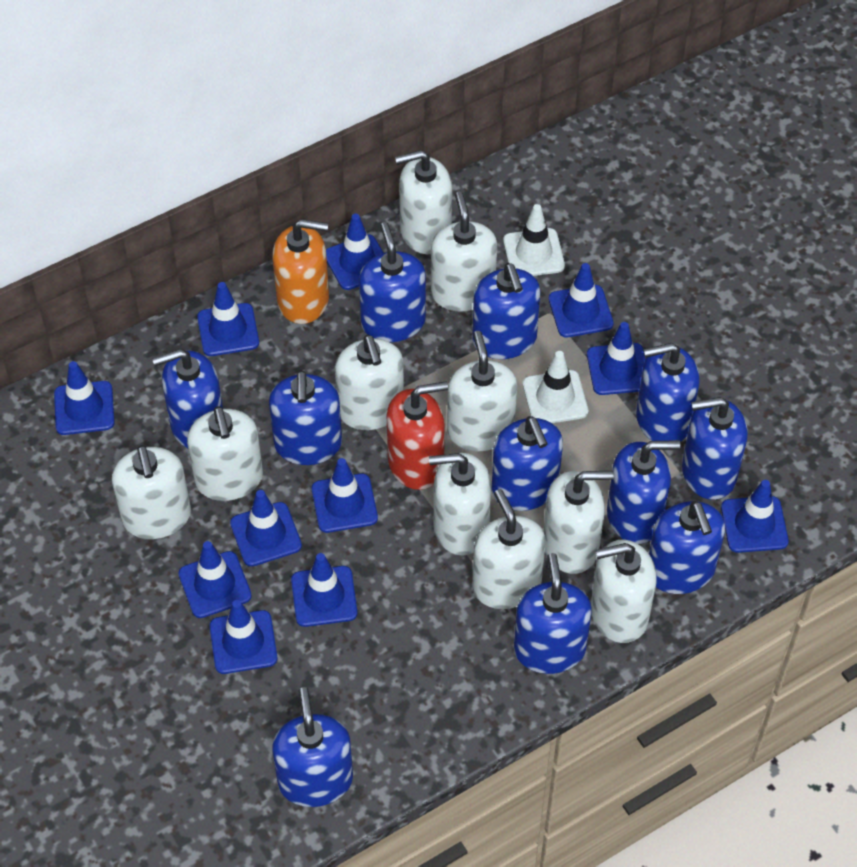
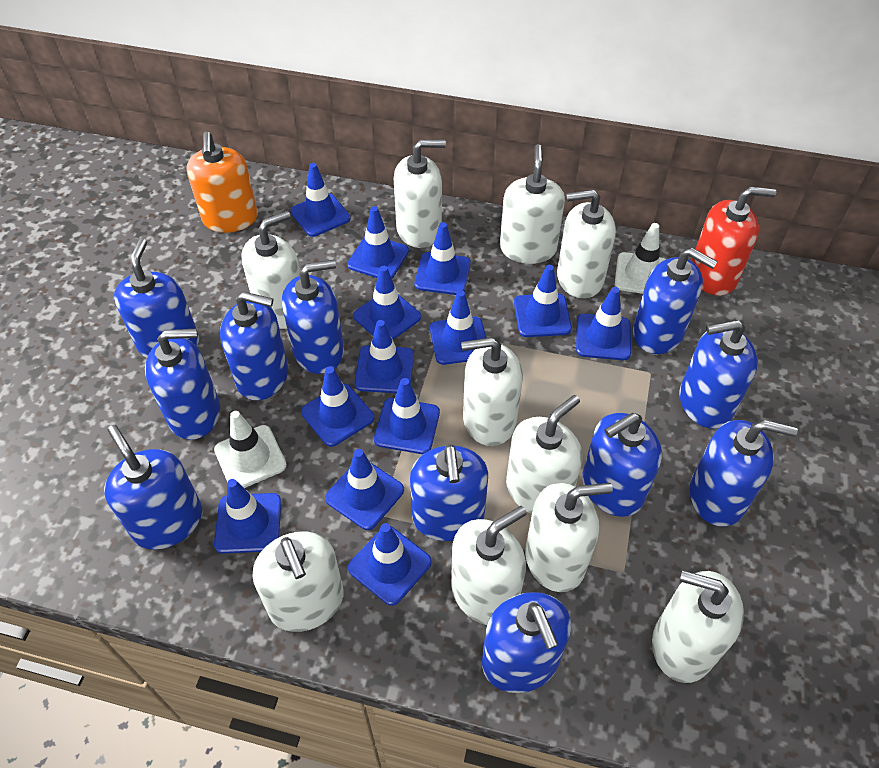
blue traffic cone: [54,361,115,435] [178,541,252,618] [197,282,259,356] [210,600,277,674] [230,490,302,567] [291,553,357,627] [312,458,378,533] [326,214,383,290] [549,263,614,337] [587,322,646,395] [721,480,789,553] = 11 -> [214,479,281,553] [290,163,351,237] [301,366,374,447] [325,449,404,530] [347,206,409,279] [348,523,432,606] [353,266,421,340] [354,320,414,393] [374,378,440,454] [415,222,471,295] [430,290,486,365] [514,265,572,337] [576,287,631,360] = 13

